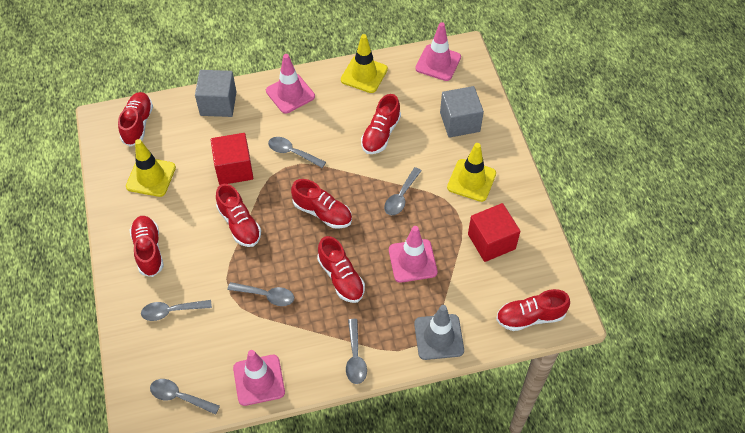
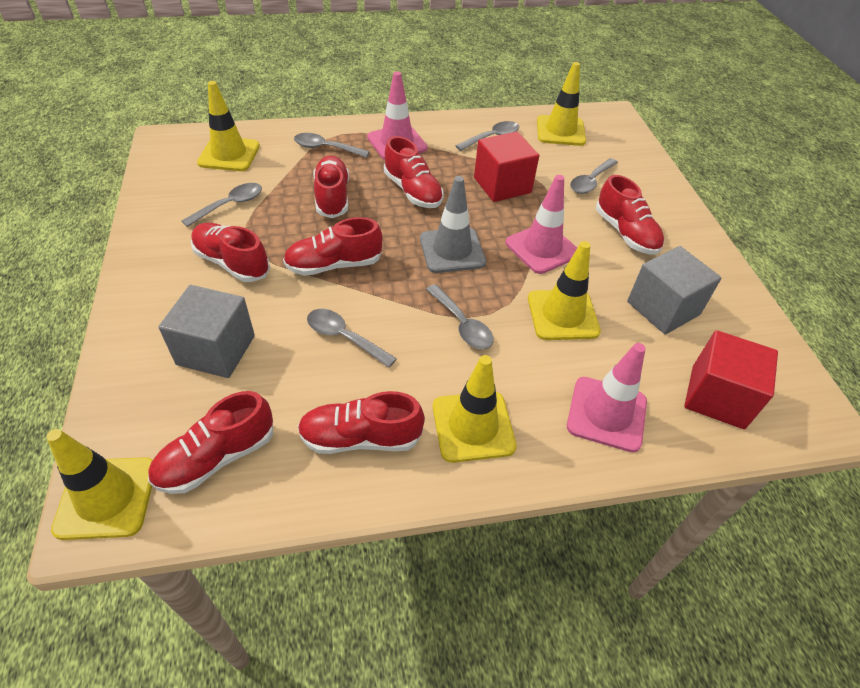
pink traffic cone: [233,350,285,406] [266,54,315,114] [389,226,437,283] [415,22,461,81] = 4 -> [367,72,428,160] [505,175,577,274] [567,343,647,452] = 3
yellow traffic cone: [126,139,176,197] [341,34,388,93] [447,143,496,202] = 3 -> [46,429,153,540] [197,81,260,171] [433,355,517,463] [528,241,601,340] [537,62,586,146] = 5

